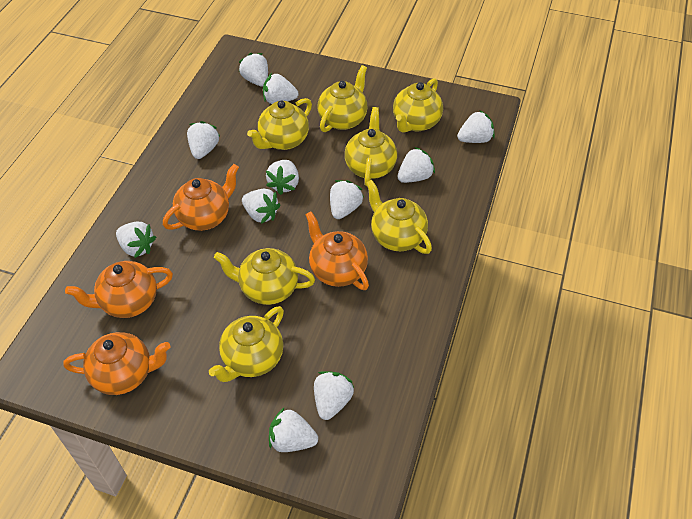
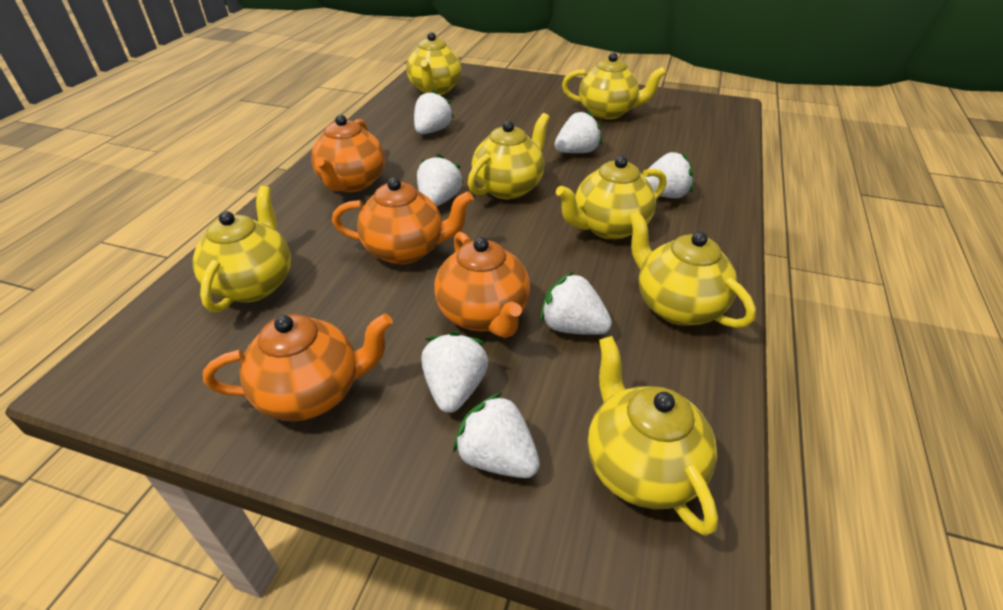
white strawberry: [116,222,156,258] [187,121,220,159] [239,53,268,86] [242,189,280,224] [263,73,298,104] [266,160,299,195] [269,408,318,452] [314,371,354,420] [330,180,364,219] [398,147,435,183] [457,111,495,143] = 11 -> [414,90,454,134] [417,154,463,206] [421,331,488,413] [453,392,540,478] [540,272,612,335] [554,110,602,153] [645,152,693,198] = 7

